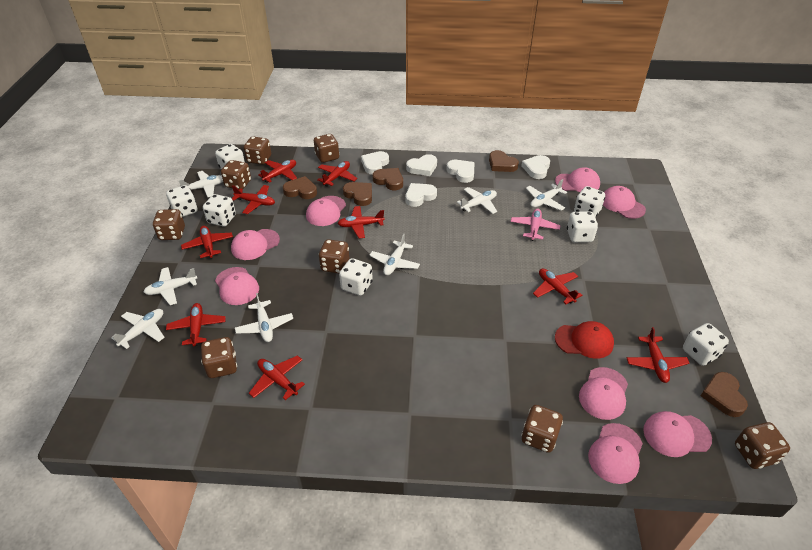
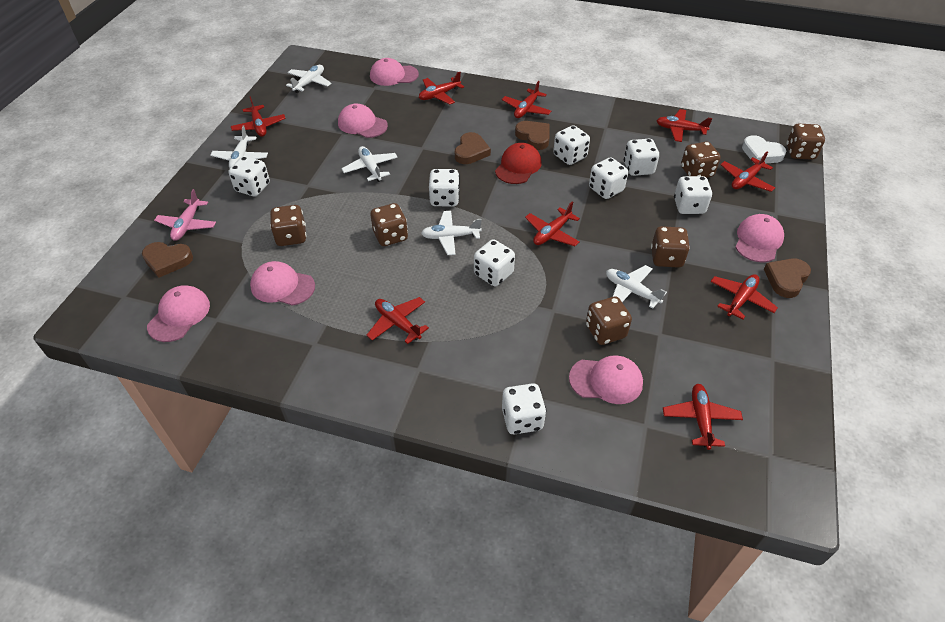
brown dice: [153,209,185,240] [201,337,237,378] [221,160,251,189] [244,136,271,165] [314,134,339,163] [319,239,349,273] [521,405,563,453] [735,422,790,469] = 8 -> [270,205,306,246] [370,203,408,246] [586,296,632,345] [651,226,690,268] [681,142,721,178] [787,124,825,160] = 6
brown heart: [283,176,317,199] [343,182,372,206] [372,168,403,190] [489,150,519,172] [701,372,748,417] = 5 -> [142,242,193,278] [455,132,491,164] [515,121,550,150] [764,258,811,298] = 4
pink cap: [215,267,259,305] [231,229,280,260] [306,196,346,226] [555,167,600,192] [579,367,628,420] [588,423,643,484] [603,186,646,219] [643,411,712,457] = 8 -> [147,285,210,342] [250,261,315,306] [338,104,388,138] [370,58,419,86] [569,355,643,404] [735,214,784,262] = 6
white dice: [166,185,198,217] [203,194,236,226] [215,144,245,169] [339,258,373,296] [567,211,598,242] [574,186,605,217] [683,323,729,366] = 7 -> [229,156,270,196] [429,169,460,206] [474,239,515,286] [502,383,546,435] [553,125,590,165] [589,157,628,199] [624,139,659,176] [674,176,712,214] = 8
white heart: [361,151,389,175] [406,154,437,176] [406,183,437,207] [447,160,474,183] [521,155,550,179] = 5 -> [742,135,786,164] = 1
white plane: [111,309,165,349] [144,267,197,305] [179,171,223,197] [235,293,293,342] [369,234,420,275] [457,187,497,214] [526,179,567,211] = 7 -> [210,125,268,168] [286,65,332,93] [341,146,398,182] [421,211,482,255] [606,265,667,309] = 5

